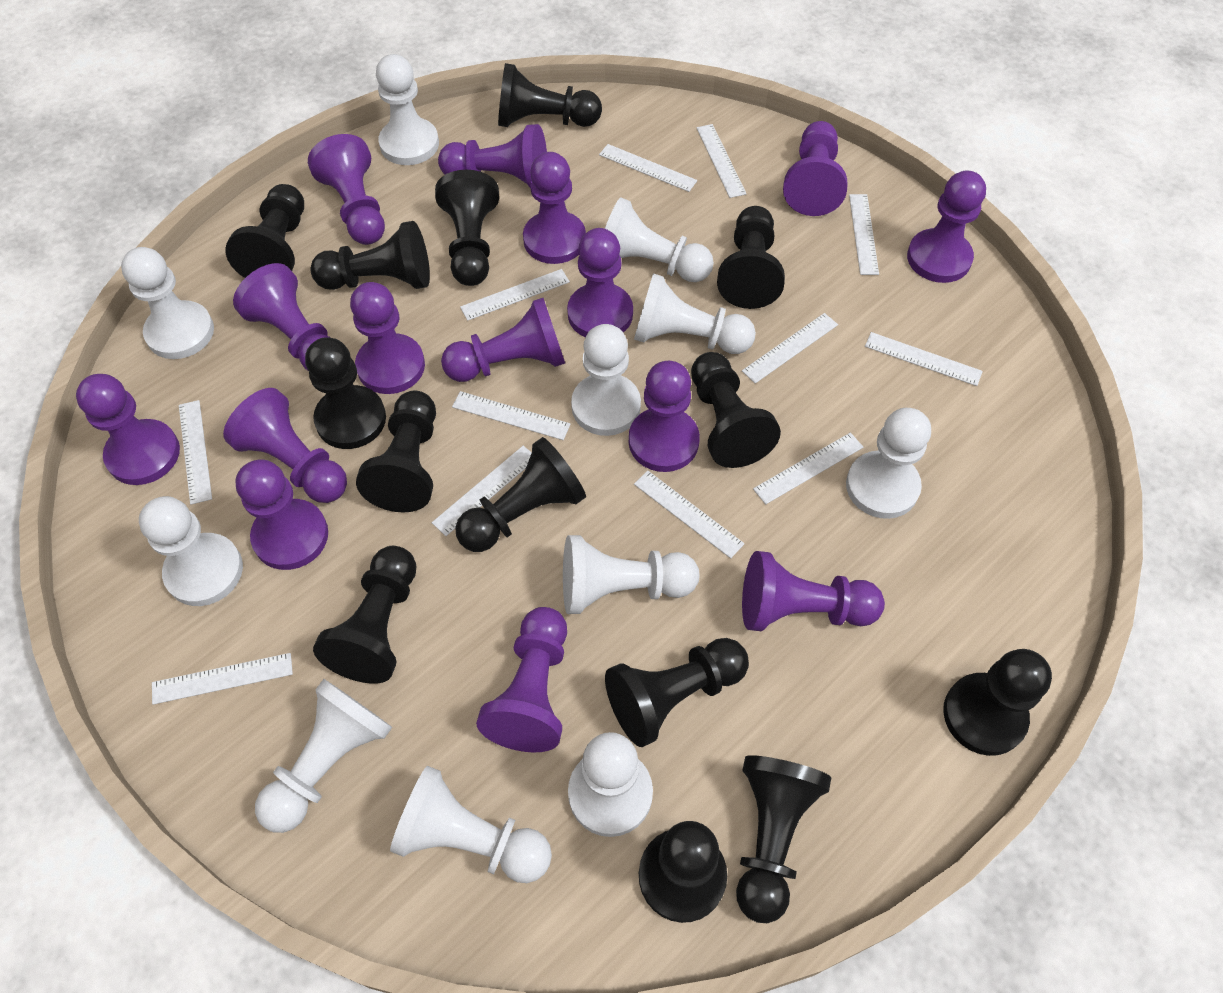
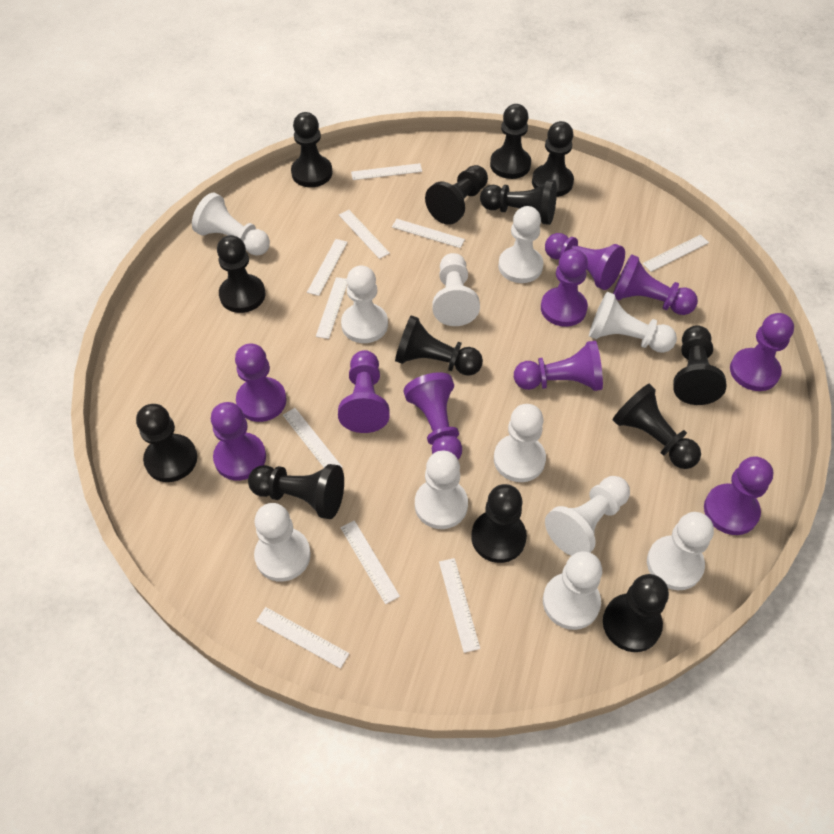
black pawn: [225,184,304,278] [305,338,386,449] [310,221,430,290] [313,546,416,684] [356,390,436,512] [435,170,499,286] [455,437,586,552] [498,63,602,127] [605,638,749,747] [639,821,727,923] [691,352,781,468] [717,206,785,309] [736,755,831,923] [943,649,1052,756] = 14 -> [136,404,197,482] [217,235,266,313] [248,464,344,519] [291,112,333,187] [395,315,483,376] [425,165,488,225] [471,484,527,563] [480,180,557,225] [490,104,531,179] [532,121,574,197] [603,574,669,652] [613,384,701,469] [673,325,726,405] = 13
purple pawn: [76,374,180,485] [223,388,347,503] [233,263,331,370] [235,459,328,570] [308,134,385,245] [350,282,425,394] [438,124,547,188] [441,298,565,382] [476,607,567,752] [523,152,586,264] [567,228,633,337] [629,361,700,472] [742,551,885,631] [783,121,847,216] [907,170,986,283] = 15 -> [211,402,266,480] [235,344,287,422] [338,350,390,433] [404,372,462,460] [514,341,603,391] [541,249,588,327] [545,233,625,290] [613,254,698,315] [704,456,774,535] [730,313,794,391] = 10
white ruler: [152,653,293,705] [179,400,212,505] [432,446,532,536] [452,391,571,440] [460,269,570,321] [599,144,697,192] [634,470,745,558] [697,124,747,198] [742,313,838,384] [753,432,863,504] [849,194,879,275] [865,332,983,386] = 12 -> [256,607,349,669] [283,408,343,468] [307,239,347,296] [316,277,347,339] [339,210,390,259] [340,520,400,604] [351,163,422,180] [392,219,465,248] [439,558,480,653] [643,235,709,272] = 10

